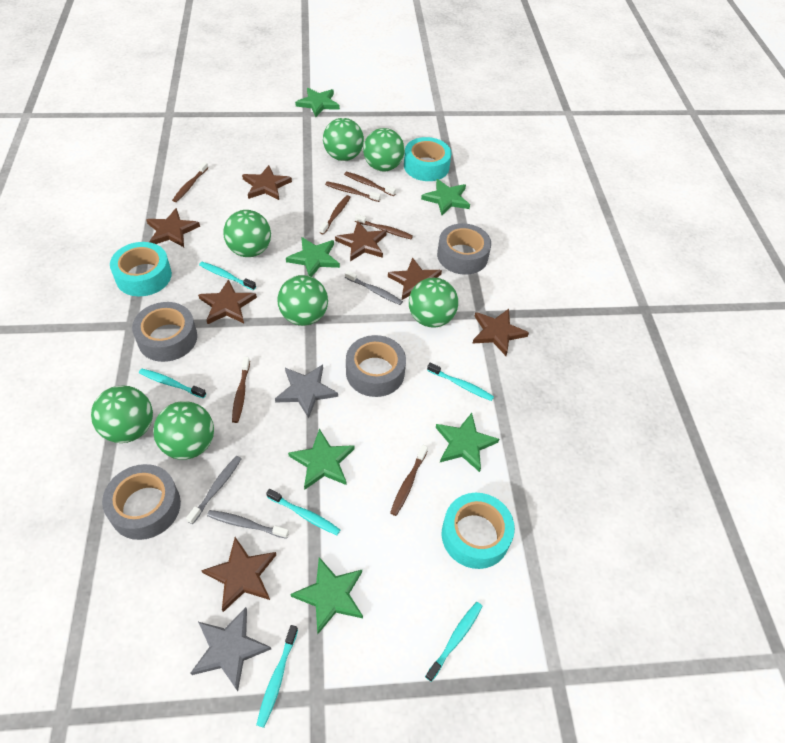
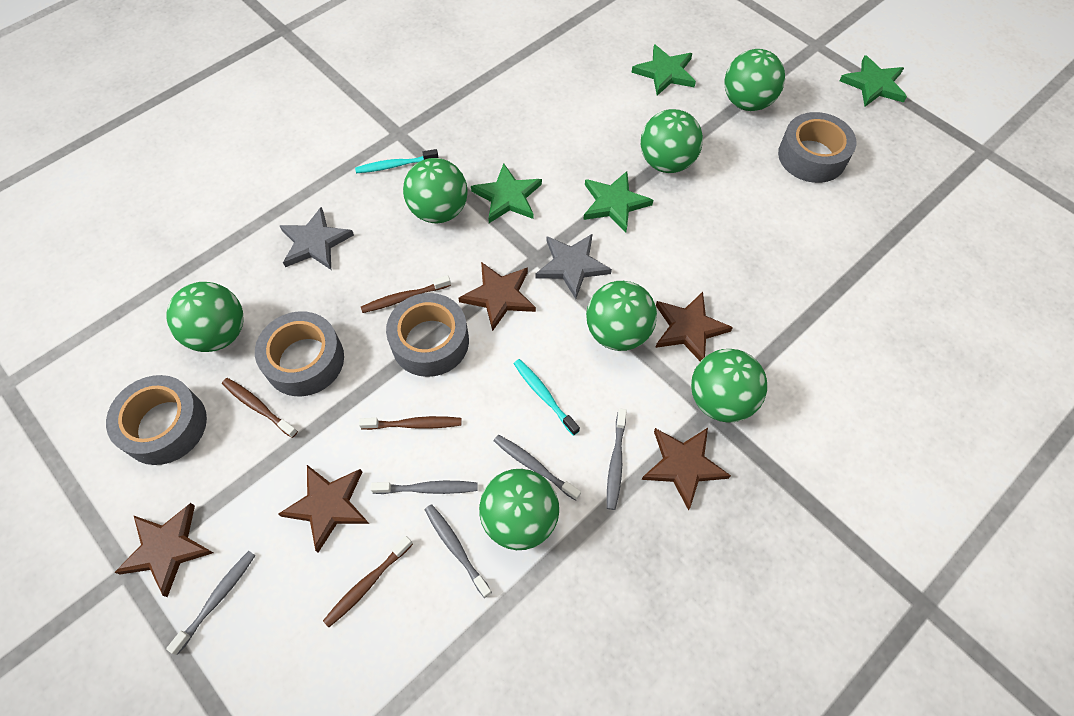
brown star: [146,208,200,247] [198,279,257,324] [201,537,276,612] [242,165,292,200] [335,221,387,261] [388,258,442,300] [472,309,529,356] = 7 -> [114,503,213,597] [279,465,369,553] [459,262,536,331] [642,428,731,510] [655,292,733,361] = 5
brown toothbrush: [172,162,208,202] [232,357,250,423] [319,195,350,235] [325,181,381,202] [344,171,396,196] [355,214,413,239] [390,445,428,516] = 7 -> [222,378,298,438] [323,536,413,627] [359,416,462,430] [361,275,451,313] = 4
green star: [286,237,340,277] [288,429,355,490] [291,557,363,634] [295,88,340,117] [421,179,470,215] [436,413,499,472] = 6 -> [471,163,542,223] [583,171,653,232] [632,44,696,96] [839,55,907,107] = 4
grey toothbrush: [186,456,241,524] [207,510,289,539] [345,270,403,305] = 3 -> [166,551,256,655] [370,481,478,494] [424,504,492,598] [494,435,581,501] [607,408,627,510] = 5
turquoise tape: [110,242,172,296] [404,137,452,181] [442,493,515,569] = 3 -> none = 0
turquoise toothbrush: [139,369,206,398] [199,262,256,290] [256,625,298,728] [266,489,340,535] [425,602,483,682] [427,362,494,401] = 6 -> [355,149,439,173] [514,359,580,436] = 2

